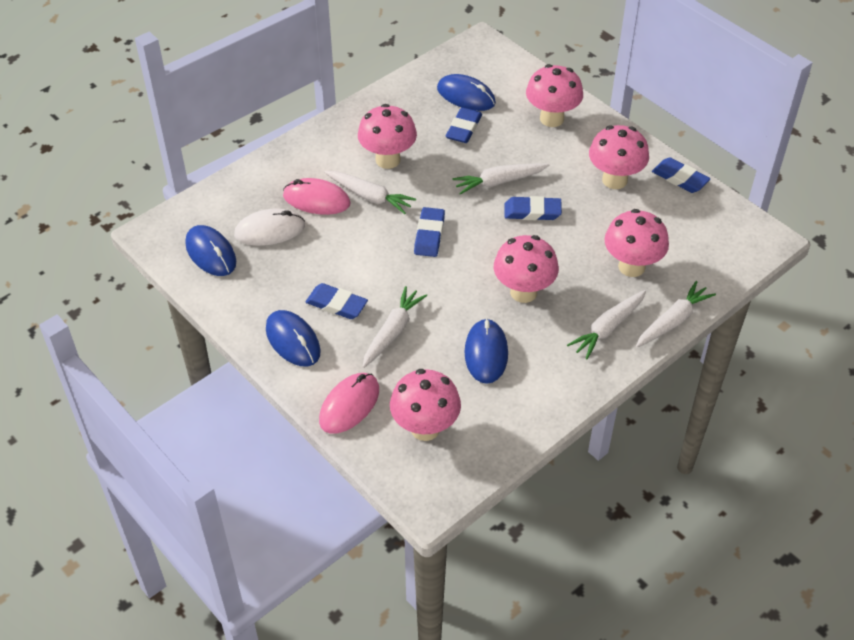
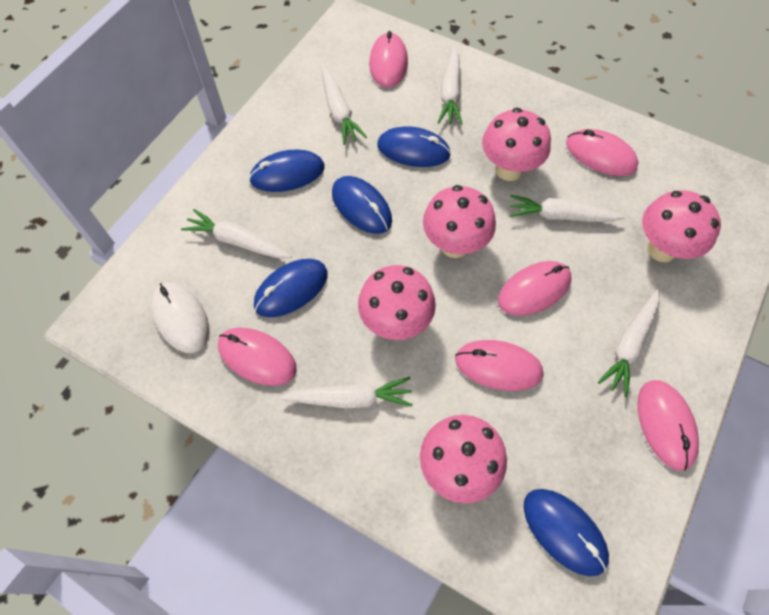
blue eraser: [306,283,368,319] [414,207,445,257] [446,107,482,143] [504,196,562,220] [652,157,710,193] = 5 -> none = 0
blue mouse: [185,225,236,276] [266,310,321,366] [437,74,496,111] [465,318,508,384] = 4 -> [249,150,324,192] [254,259,328,317] [332,176,392,234] [377,126,451,167] [524,489,609,576] = 5
pink mouse: [283,178,350,215] [319,373,379,434] = 2 -> [218,328,297,386] [369,31,408,88] [455,340,543,391] [498,261,571,316] [566,129,638,176] [637,380,699,471] = 6
pink mushroom: [358,104,417,169] [390,369,461,441] [494,235,559,303] [526,64,583,127] [589,125,649,189] [604,209,669,277] = 6 -> [358,265,436,340] [420,415,507,504] [423,185,496,258] [482,108,551,181] [642,190,721,262] = 5
white carrot: [324,171,416,214] [362,286,427,368] [452,163,549,195] [567,290,646,359] [636,281,716,347] = 5 -> [181,209,292,258] [280,377,413,408] [322,66,367,145] [438,47,462,125] [509,195,625,222] [598,289,660,397] = 6

